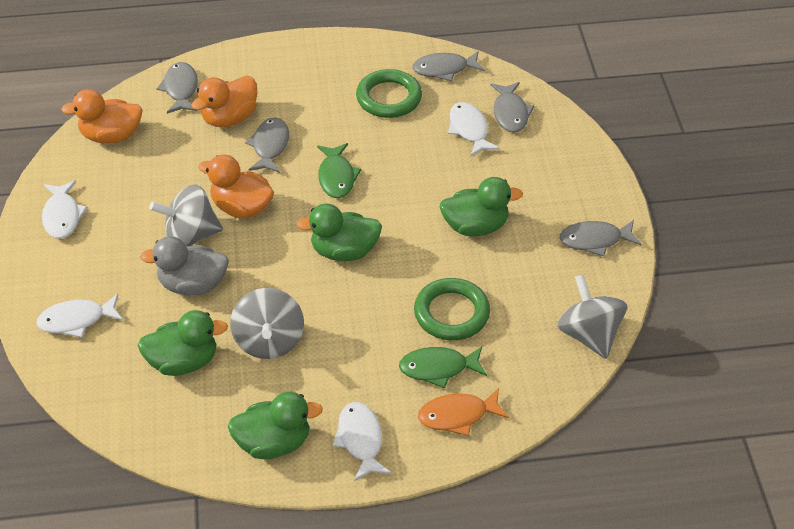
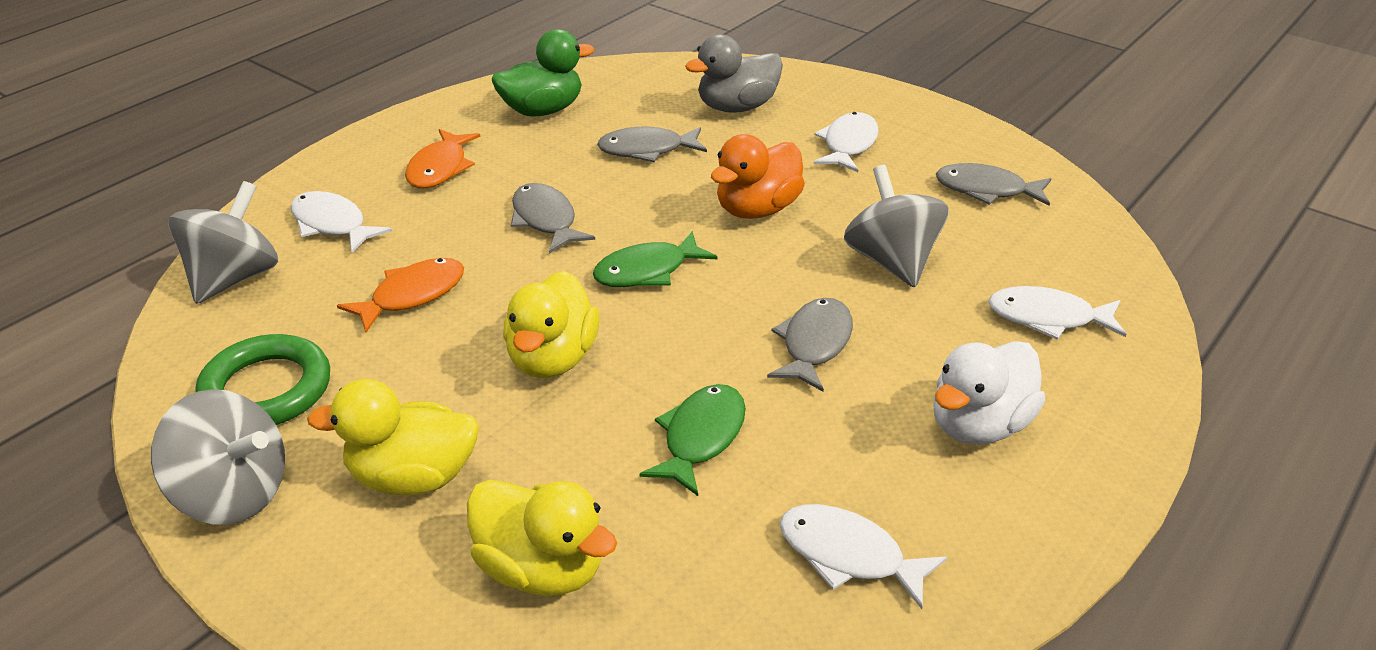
green duck: [138,310,228,376] [228,392,323,459] [296,204,382,261] [440,177,523,237] = 4 -> [492,29,594,117] = 1
green ring: [356,69,422,118] [414,278,490,340] = 2 -> [195,334,330,425] = 1
grey fish: [157,62,198,114] [245,117,289,173] [412,51,485,81] [490,82,534,133] [560,220,641,256] = 5 -> [511,183,595,254] [597,127,707,162] [767,298,853,392] [936,163,1052,206] = 4
orange duck: [61,89,142,144] [191,76,257,127] [198,154,274,218] = 3 -> [711,134,805,219] = 1
orange fish: [418,388,509,436] = 1 -> [337,258,464,333] [405,129,481,188] = 2
white duck: none = 0 -> [933,341,1046,445] = 1
yellow duck: none = 0 -> [307,379,479,495] [467,480,617,596] [503,271,600,378] = 3

